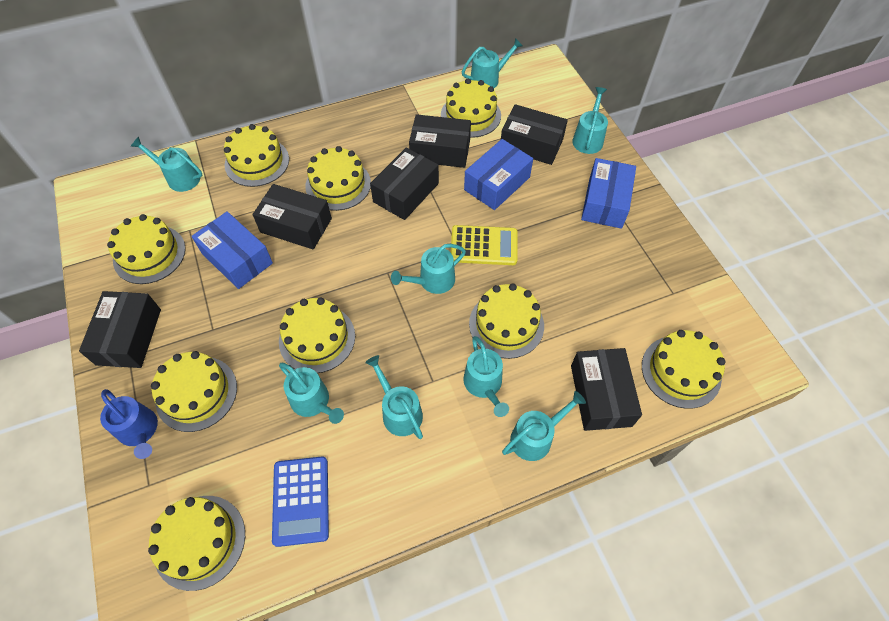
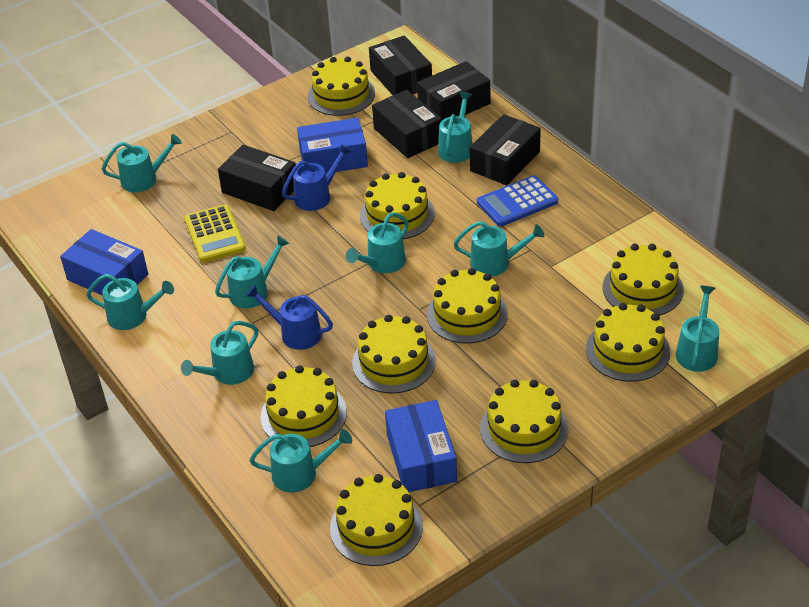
black box: [79,291,161,368] [252,184,332,249] [370,147,439,220] [409,114,471,168] [501,104,568,165] [571,348,642,431] = 6 -> [218,145,296,211] [369,36,432,95] [372,90,442,158] [417,61,490,120] [470,114,541,185] = 5
blue watering can: [100,389,158,459] = 1 -> [246,285,333,350] [282,144,352,211] = 2
turquoise watering can: [131,137,202,192] [279,363,344,424] [365,355,423,439] [391,244,466,294] [462,38,523,88] [464,336,509,417] [502,391,586,461] [572,87,608,154] = 8 -> [86,274,174,330] [102,134,182,192] [181,321,258,385] [215,235,289,308] [249,429,352,493] [346,212,409,273] [438,92,472,163] [454,221,544,277] [676,286,719,372] = 9

